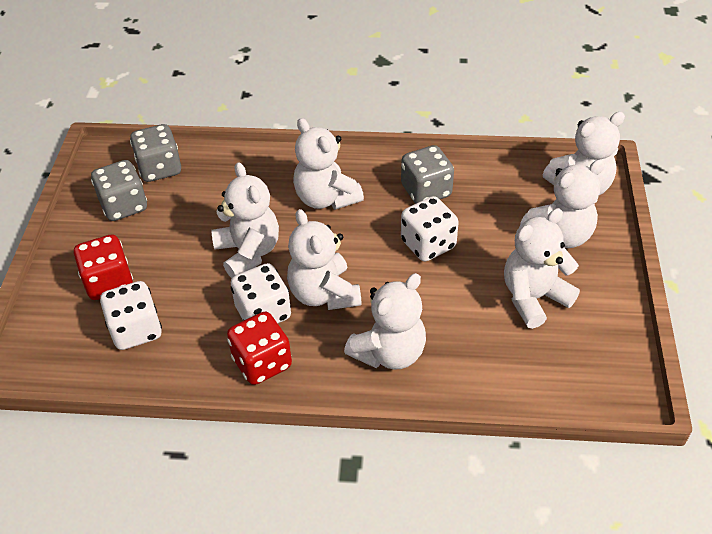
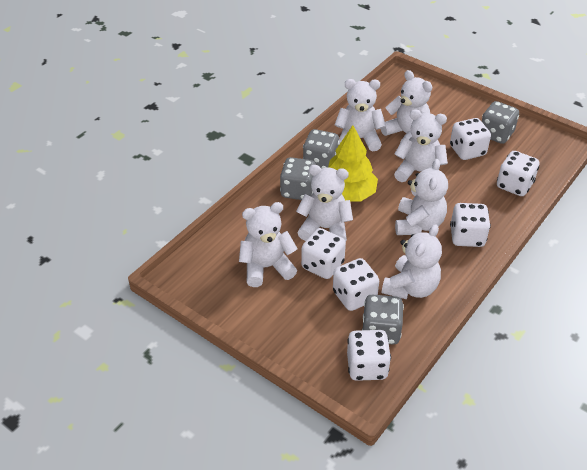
grey dice: [91,160,147,221] [130,124,181,182] [401,145,454,204] = 3 -> [280,157,316,200] [303,129,339,169] [362,294,404,345] [482,101,519,144] = 4
red dice: [74,234,133,300] [227,312,292,385] = 2 -> none = 0
white dice: [100,281,162,350] [231,263,291,323] [401,196,459,262] = 3 -> [301,228,346,279] [333,258,379,311] [347,330,391,381] [450,118,491,160] [450,203,491,247] [497,151,539,196] = 6
yellow tree: none = 0 -> [328,125,378,202] = 1

